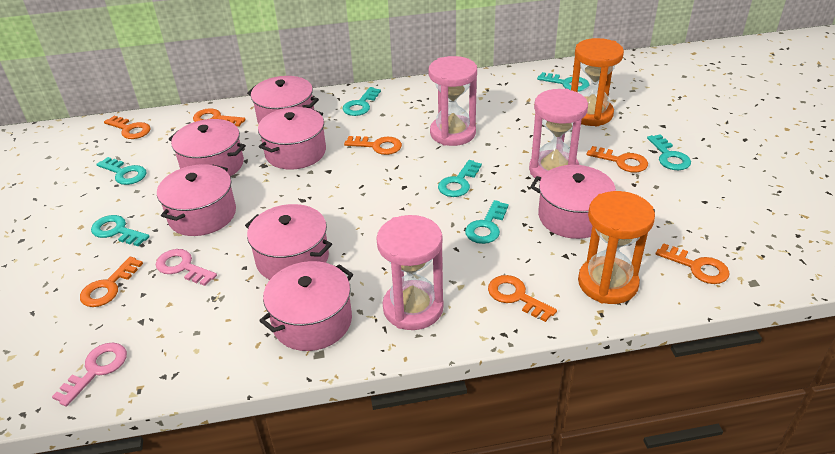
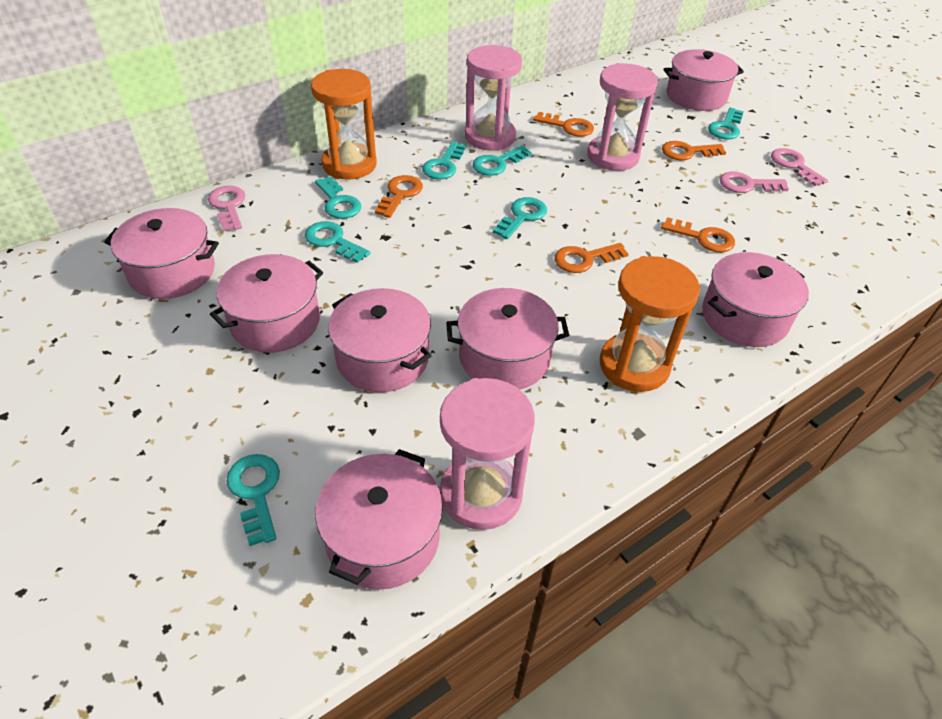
orange key: [80,257,143,307] [104,116,151,139] [193,108,246,127] [344,136,402,155] [488,275,557,322] [587,146,648,172] [656,243,729,284] = 7 -> [375,175,423,218] [533,112,594,137] [554,243,628,273] [661,217,735,252] [662,141,726,160] = 5
pink key: [52,342,127,407] [156,249,217,286] = 2 -> [208,186,245,231] [720,172,789,193] [771,148,828,186] = 3

